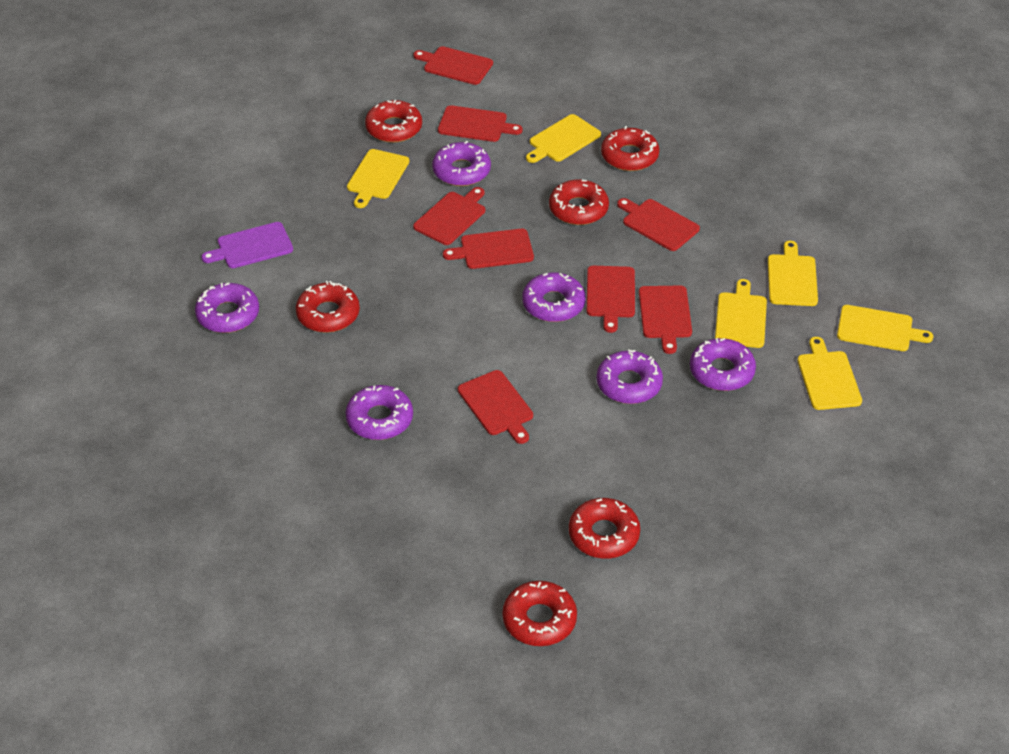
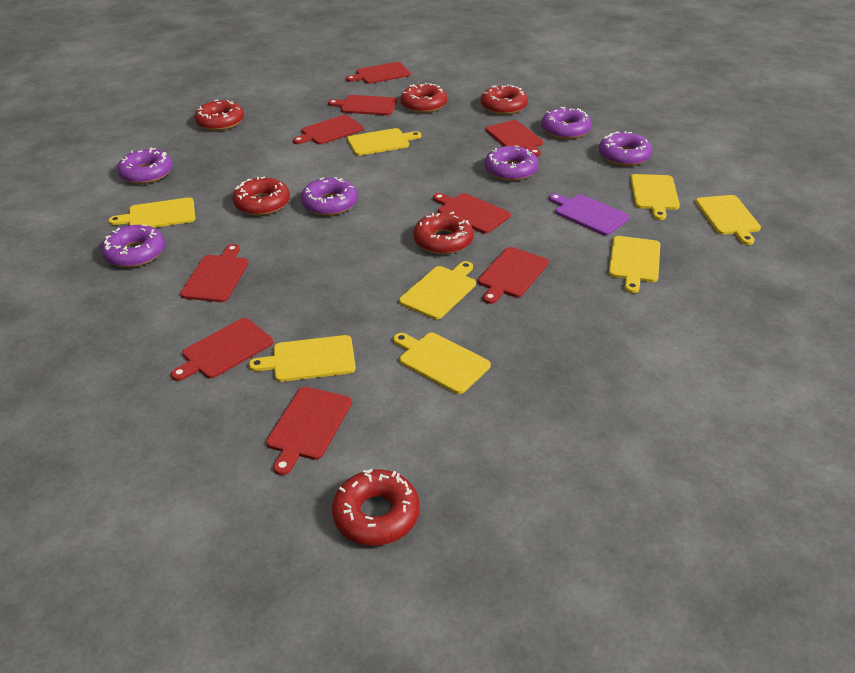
red cutting board: [413,46,493,85] [413,187,485,245] [438,105,523,142] [443,229,534,269] [458,370,533,444] [587,266,635,333] [617,198,700,251] [639,286,692,354] = 8 -> [171,318,273,381] [180,244,249,302] [266,387,352,475] [293,115,364,145] [328,95,397,115] [346,62,411,84] [433,193,511,233] [478,247,549,304] [486,120,543,157] = 9
yellow cutting board: [347,149,409,208] [526,114,601,163] [715,279,767,348] [768,241,818,306] [797,337,862,410] [837,305,933,351] = 6 -> [108,197,195,228] [249,335,356,382] [347,128,421,156] [393,333,491,394] [399,261,476,319] [609,236,660,293] [630,174,680,220] [695,195,761,245] = 8

